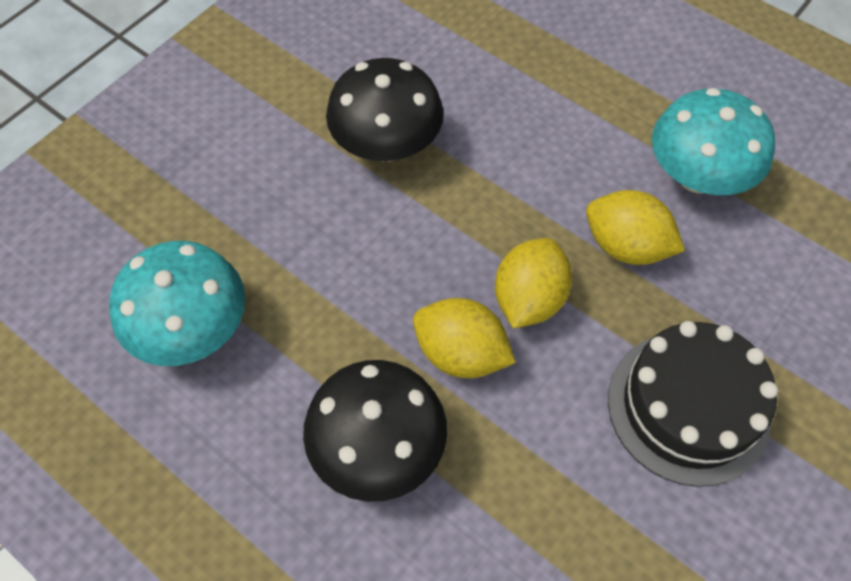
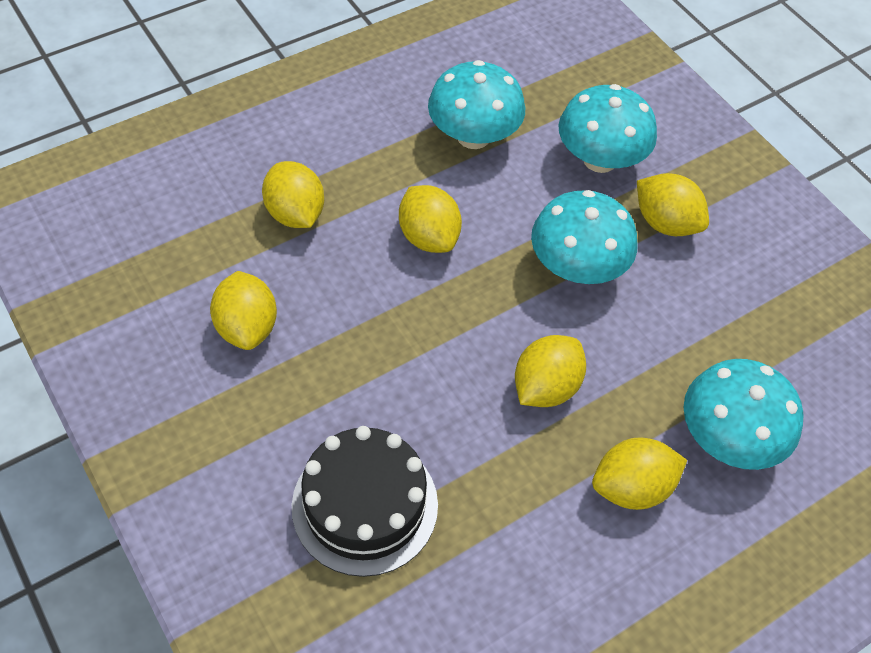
black mushroom: [303,360,447,502] [326,58,444,162] = 2 -> none = 0
turquoise mushroom: [109,241,245,366] [652,88,775,195] = 2 -> [428,60,525,149] [531,190,637,284] [558,84,657,173] [684,359,803,470] = 4
yellow lemon: [413,298,516,378] [495,238,572,329] [586,190,685,265] = 3 -> [210,271,277,350] [262,161,324,228] [399,185,462,253] [515,335,586,407] [592,438,687,510] [637,173,709,236] = 6

